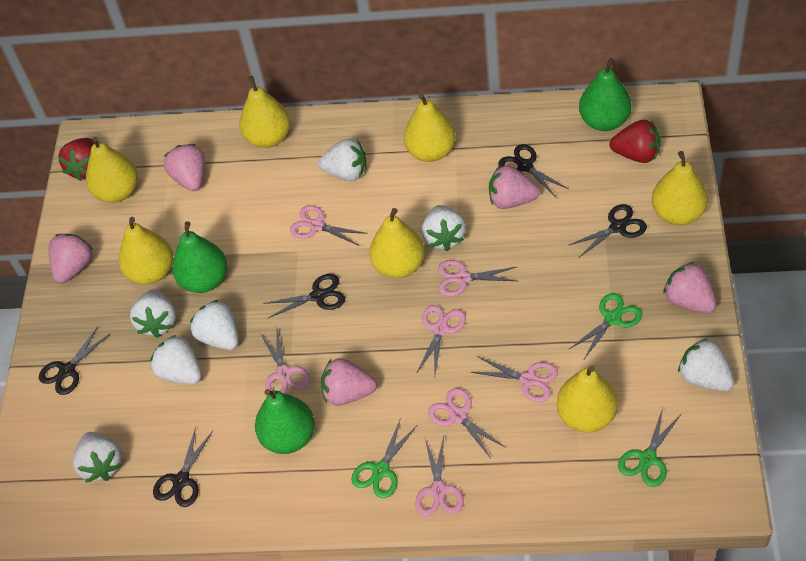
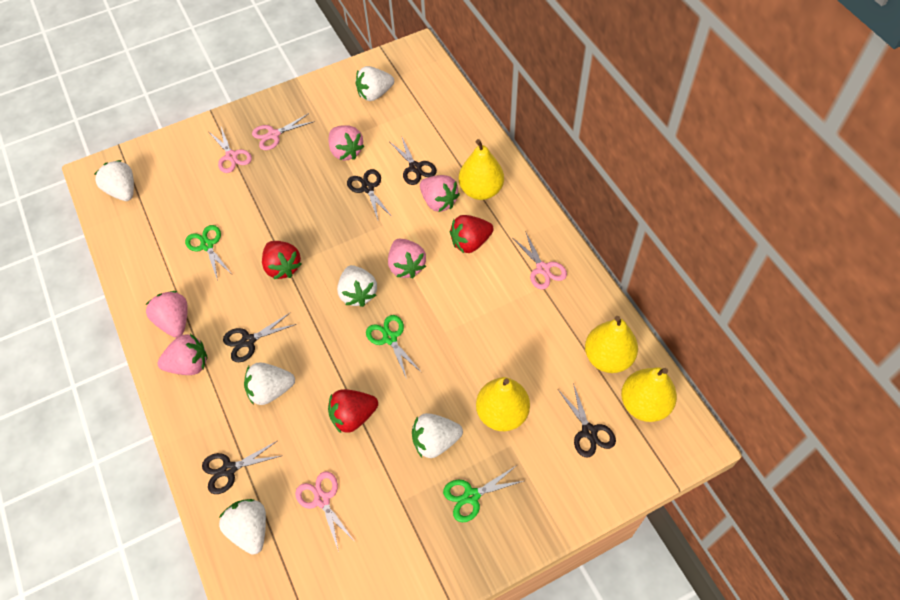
green pear: [172,221,227,293] [255,389,315,454] [579,58,632,131] = 3 -> none = 0
pink scissors: [260,325,310,393] [290,205,368,246] [415,436,464,516] [416,305,466,376] [428,388,506,457] [438,260,517,296] [470,356,558,402] = 7 -> [209,127,252,173] [252,113,315,150] [295,471,355,552] [513,231,567,289] = 4
red strawberry: [58,138,94,181] [609,120,660,163] = 2 -> [262,241,301,279] [328,389,378,433] [450,215,494,253] = 3
white strawberry: [73,432,122,482] [130,289,176,338] [150,335,202,384] [190,300,239,350] [318,139,366,181] [422,205,466,251] [678,338,734,391] = 7 -> [94,160,134,201] [219,499,266,555] [244,362,295,405] [337,265,377,307] [355,66,394,101] [412,413,463,458] = 6
yellow pear: [86,137,138,203] [119,217,173,285] [240,76,290,148] [370,208,425,278] [404,94,456,162] [557,366,618,432] [652,151,708,225] = 7 -> [459,139,504,200] [476,377,530,431] [585,316,638,373] [621,367,677,422] = 4

